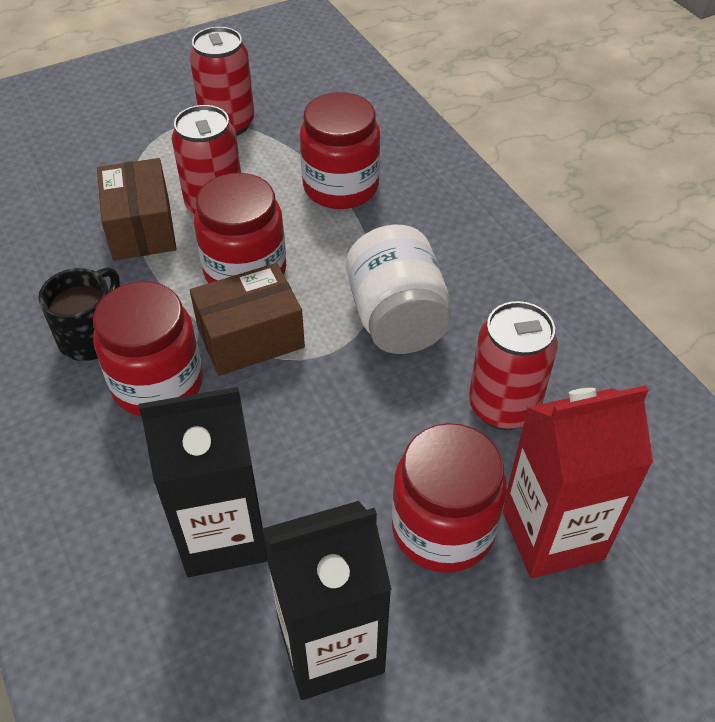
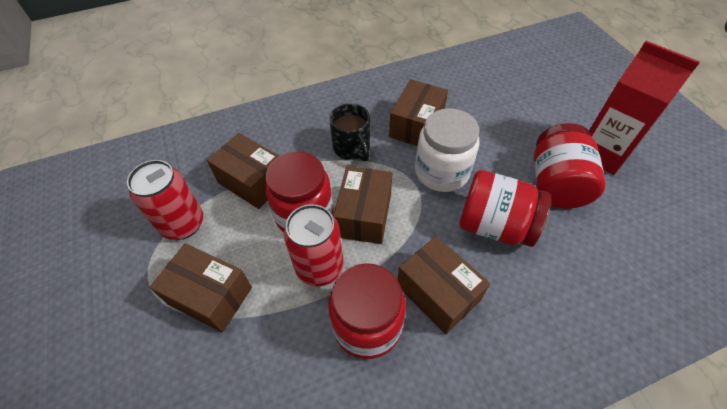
black carton: [138,387,268,577] [262,501,392,700] = 2 -> none = 0
brown box: [97,158,177,260] [190,263,305,376] = 2 -> [149,243,252,332] [207,133,279,209] [333,166,392,244] [389,79,448,146] [397,236,490,334] = 5
red can: [172,105,241,215] [190,27,254,136] [469,301,558,430] = 3 -> [127,160,203,240] [284,204,343,286] = 2

